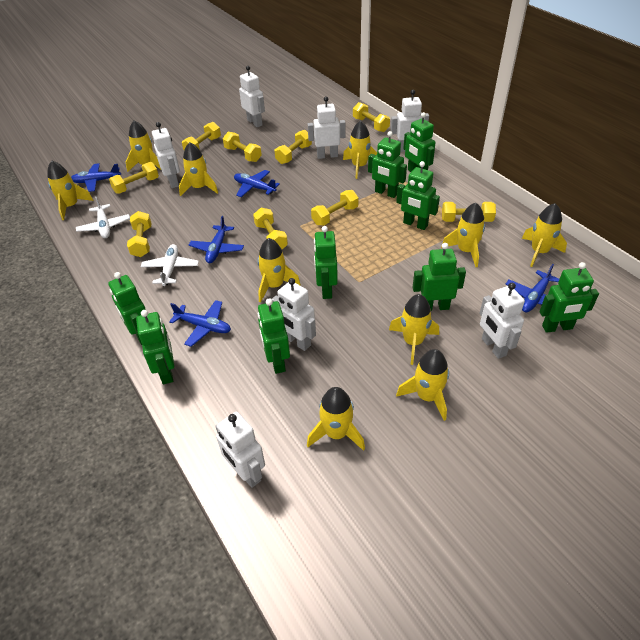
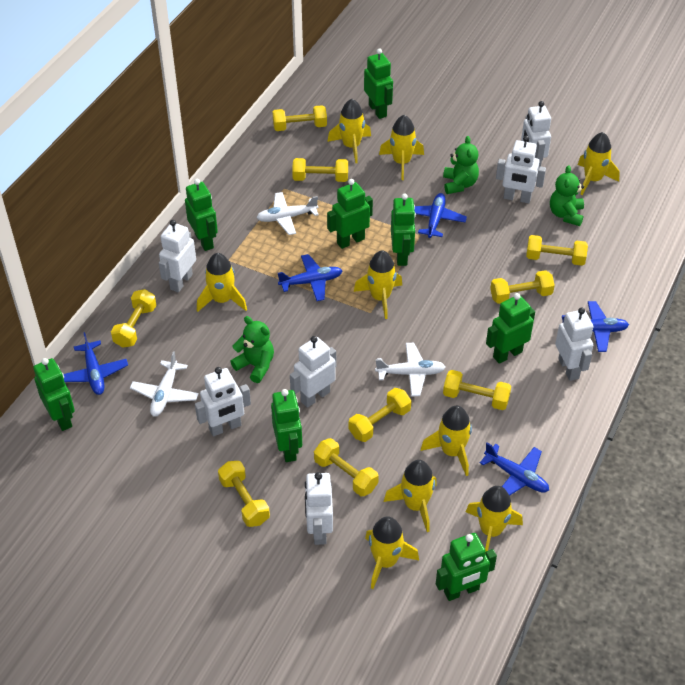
green robot: [108,272,146,345] [136,310,174,384] [258,299,290,374] [314,226,338,299] [368,131,407,198] [396,161,440,230] [403,112,435,172] [413,243,466,311] [540,262,599,333] = 9 -> [33,358,75,431] [185,179,218,251] [271,389,302,462] [327,179,373,249] [364,48,393,119] [391,194,416,266] [436,533,497,601] [486,293,535,364] = 8
green teddy bear: none = 0 -> [230,316,274,383] [443,136,479,194] [550,165,584,226] = 3
white plane: [76,196,130,238] [141,244,199,286] = 2 -> [130,351,199,417] [256,192,319,235] [375,343,446,397] = 3
yellow rocket: [47,161,94,220] [126,120,161,172] [179,142,218,196] [257,238,301,302] [307,387,365,451] [343,121,377,179] [389,294,439,365] [396,349,449,421] [441,203,485,267] [522,203,567,267] = 10 -> [197,253,247,312] [328,99,371,163] [354,250,402,319] [365,516,419,589] [379,115,424,180] [384,460,437,532] [421,406,472,476] [466,486,523,553] [578,132,620,195] = 9

